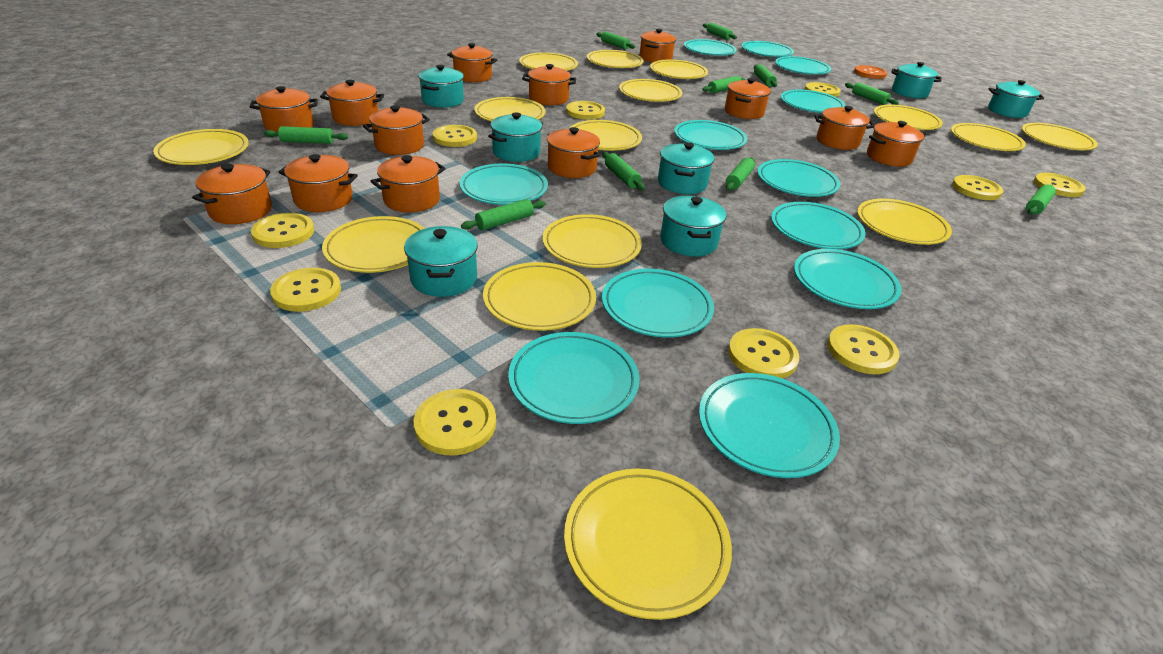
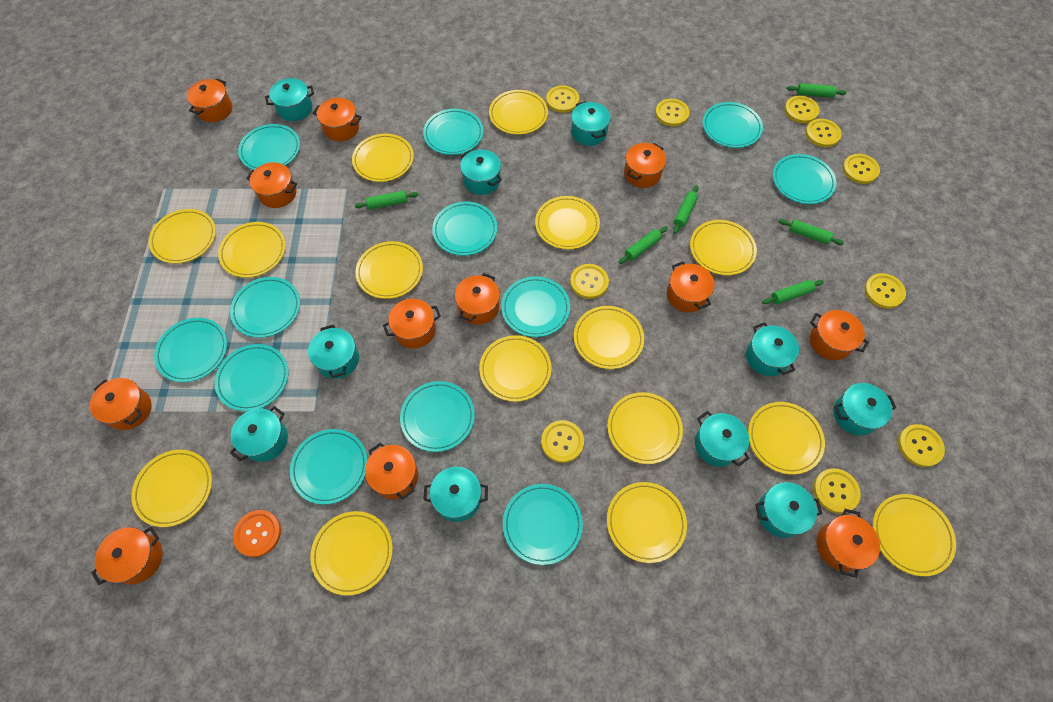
green rolling pin: [264,126,348,144] [461,199,546,230] [596,31,635,50] [603,152,645,190] [702,76,746,93] [703,23,737,40] [726,157,755,191] [754,65,777,87] [845,82,899,105] [1026,185,1056,215] = 10 -> [355,191,418,210] [619,226,668,264] [673,185,698,234] [762,280,824,304] [778,219,844,245] [786,83,847,98] = 6
orange pot: [192,164,272,224] [250,86,318,132] [279,154,358,212] [320,80,384,126] [363,105,430,155] [371,155,446,213] [447,43,497,82] [522,64,576,105] [547,127,600,178] [639,29,676,63] [725,78,771,119] [814,106,875,150] [867,121,925,167] = 13 -> [90,378,152,430] [91,527,162,585] [187,79,233,122] [246,162,297,208] [313,98,362,141] [365,442,418,500] [383,299,441,349] [455,273,500,325] [624,143,666,188] [667,261,715,313] [810,310,869,360] [817,509,880,578] = 12
turquoise pot: [404,226,478,297] [418,65,464,108] [488,113,543,162] [658,143,714,194] [660,196,726,257] [891,62,942,98] [988,80,1044,118] = 7 -> [230,406,288,462] [265,78,314,121] [308,325,359,379] [423,467,488,522] [460,149,502,195] [571,101,611,146] [695,411,750,467] [746,322,799,376] [755,482,822,538] [833,383,896,436] = 10

